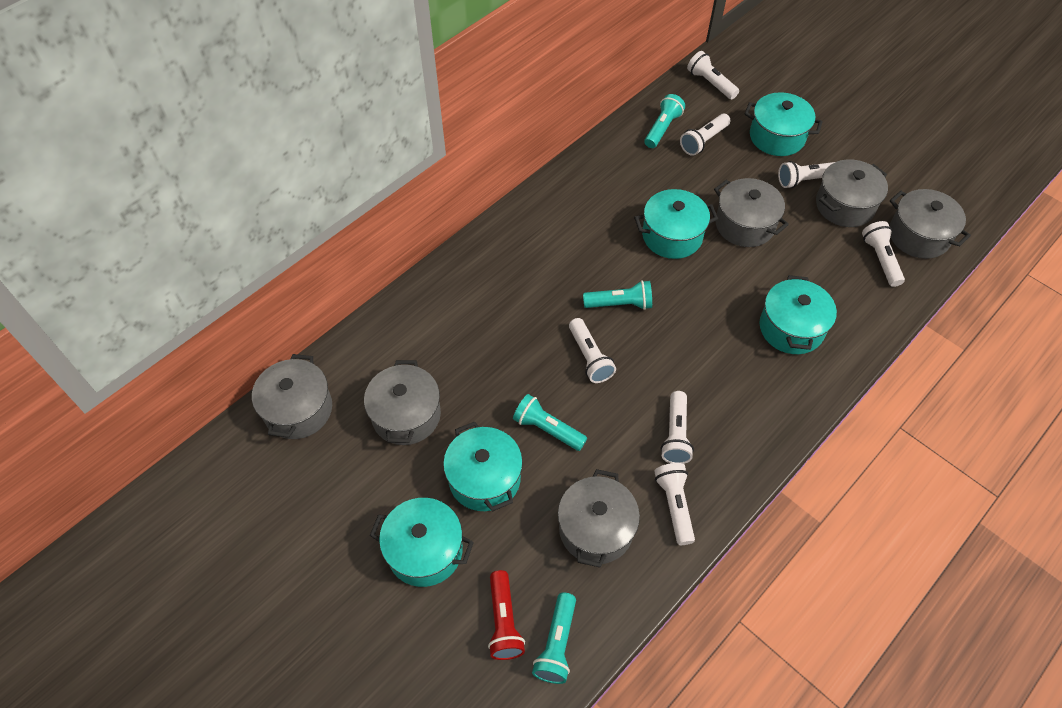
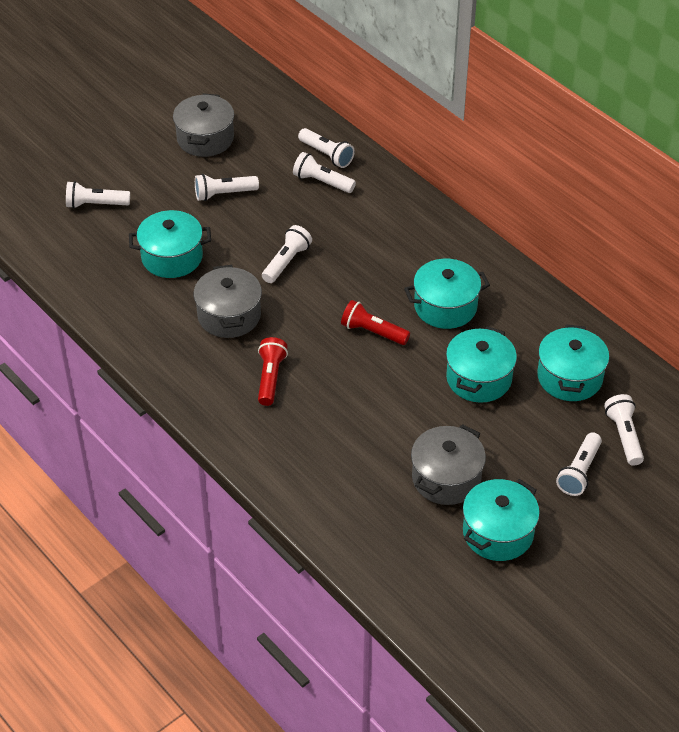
grey pot: [252,354,332,439] [364,360,441,445] [558,469,640,567] [714,178,789,247] [816,159,888,227] [889,189,971,259] = 6 -> [173,93,234,157] [194,265,262,338] [411,424,486,505] = 3
red flashlight: [488,570,525,660] = 1 -> [258,337,288,406] [341,300,410,345] = 2
turquoise flashlight: [513,394,587,451] [532,592,576,684] [583,280,652,310] [644,94,685,148] = 4 -> none = 0

